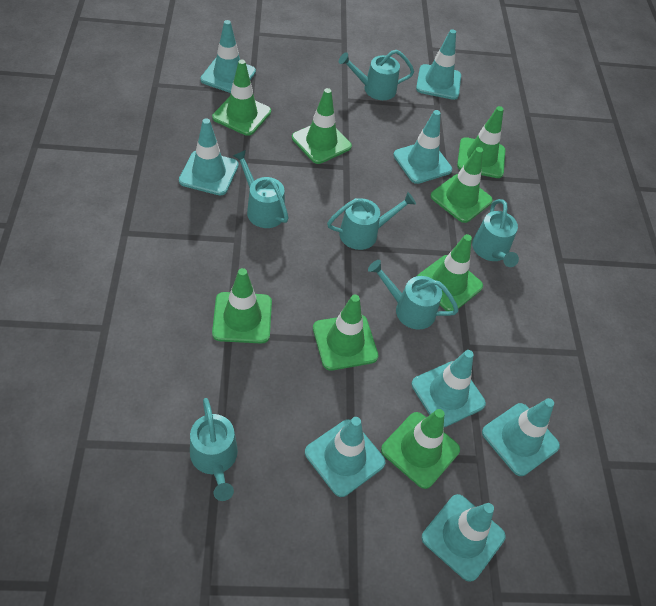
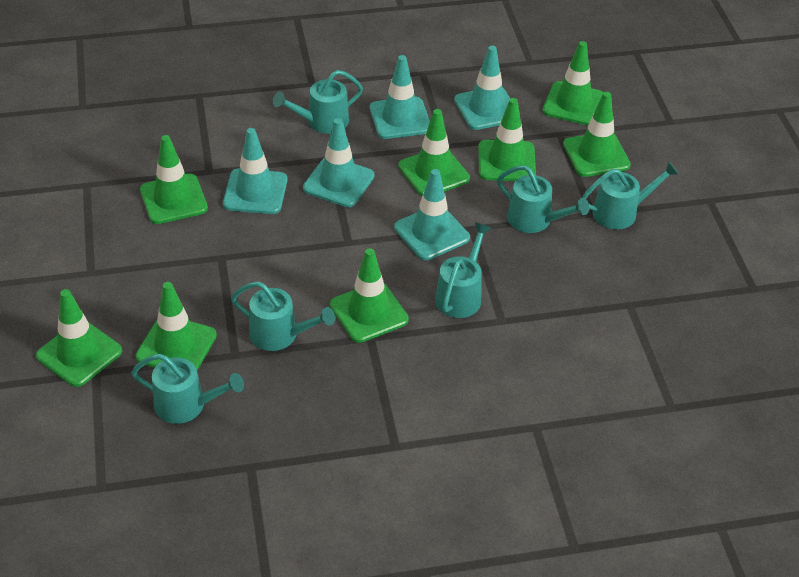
turquoise traffic cone: [179,118,239,195] [201,20,256,93] [305,417,386,497] [393,110,452,184] [411,350,486,427] [416,29,461,100] [422,494,506,582] [482,398,560,476] = 8 -> [223,128,288,214] [303,118,375,207] [370,55,430,139] [394,169,470,260] [454,46,510,130] = 5

